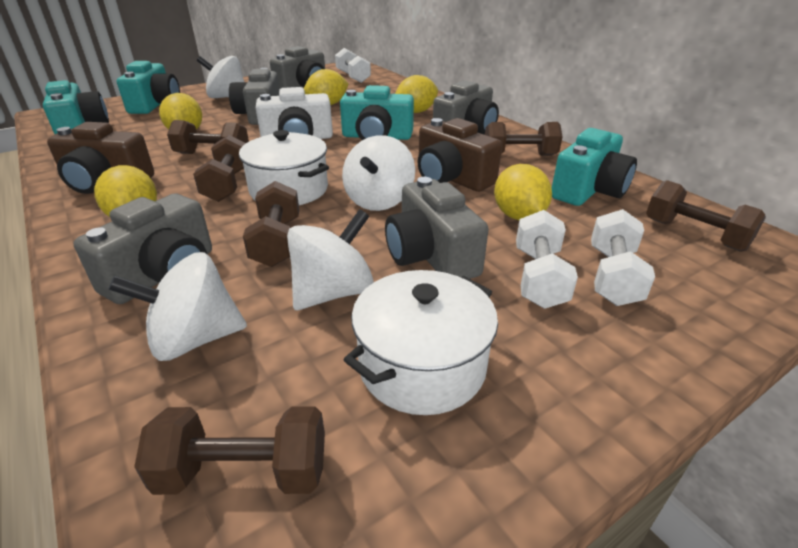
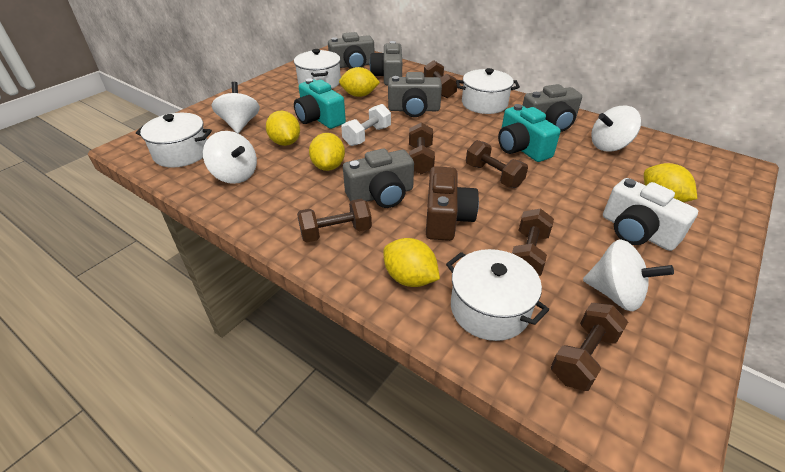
brown camera: [47,122,154,194] [417,118,502,192] = 2 -> [426,166,479,241] = 1
turquoise camera: [43,80,109,134] [117,61,180,114] [340,85,414,140] [552,128,637,206] = 4 -> [294,78,346,129] [498,104,561,162] = 2
white dumbbell: [335,48,371,83] [516,210,578,309] [591,209,655,306] = 3 -> [341,104,391,146] = 1
white pot: [239,130,329,205] [344,270,498,415] = 2 -> [136,113,212,168] [294,49,341,89] [446,249,549,341] [456,68,520,114] = 4

